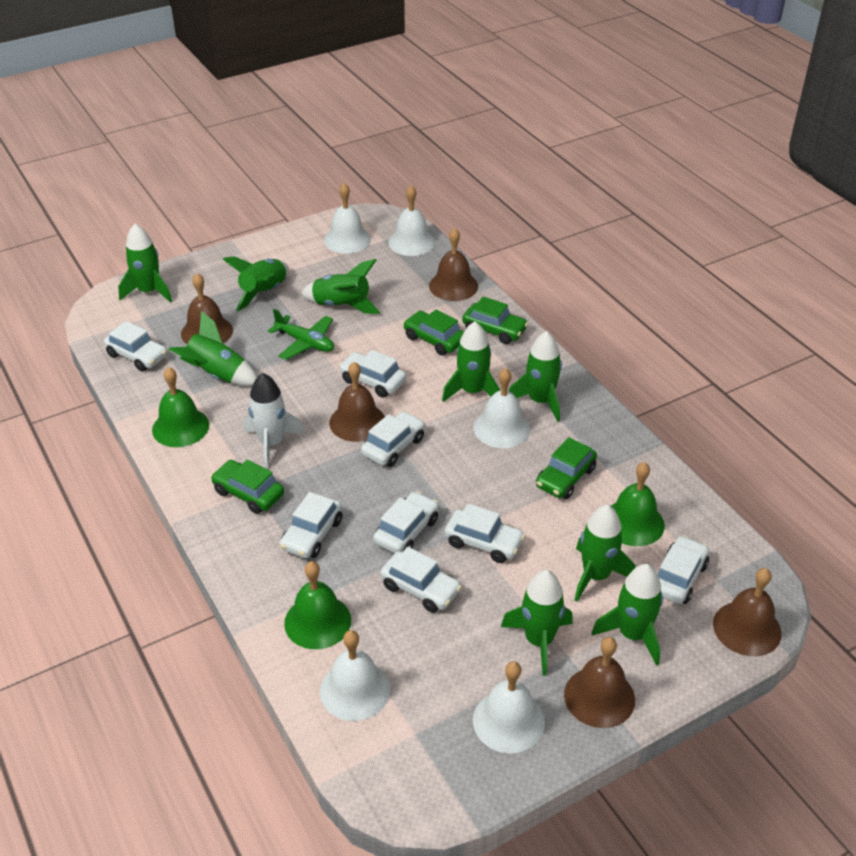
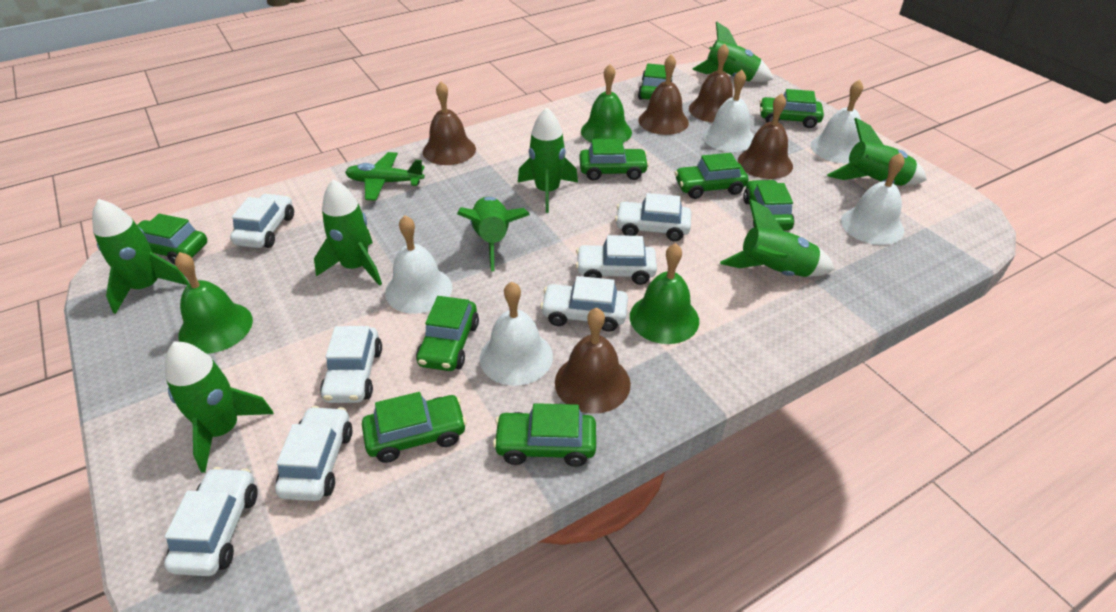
green car: [211,460,284,514] [403,310,464,356] [462,296,528,344] [536,437,597,499] = 4 -> [137,214,207,265] [362,392,467,463] [416,296,479,371] [493,403,596,467] [579,139,649,181] [638,63,673,100] [675,153,749,199] [743,180,794,231] [759,89,824,128] = 9
green rocket: [118,224,172,303] [169,311,257,386] [223,256,289,312] [301,259,380,314] [442,322,500,402] [501,570,573,676] [509,331,562,422] [574,505,636,601] [592,564,663,666] = 9 -> [92,199,189,314] [165,341,274,473] [314,180,382,286] [457,197,530,271] [518,107,578,213] [692,21,773,82] [720,199,835,277] [827,118,927,186] = 8
white car: [104,321,167,372] [280,492,342,558] [339,350,407,398] [361,411,425,467] [373,491,439,554] [380,547,462,613] [445,503,525,563] [657,536,709,604] = 8 -> [164,467,258,576] [230,193,294,248] [275,406,353,501] [320,326,382,403] [540,276,628,331] [576,235,657,285] [615,193,691,241] = 7
white rocket: [244,373,305,469] = 1 -> none = 0

